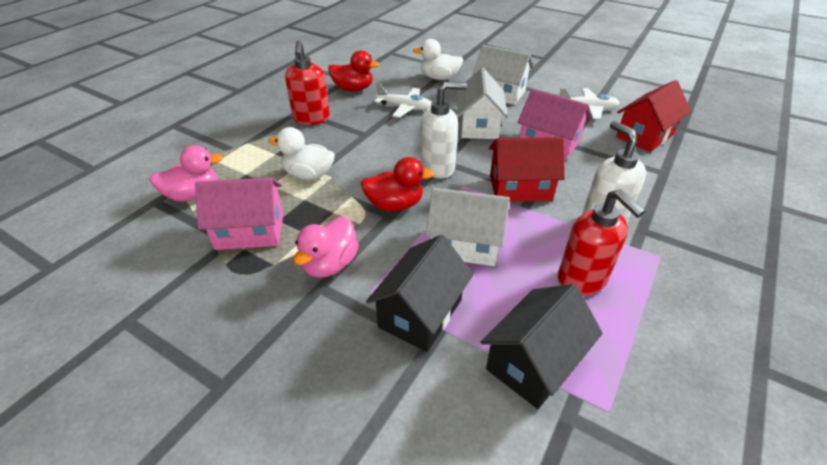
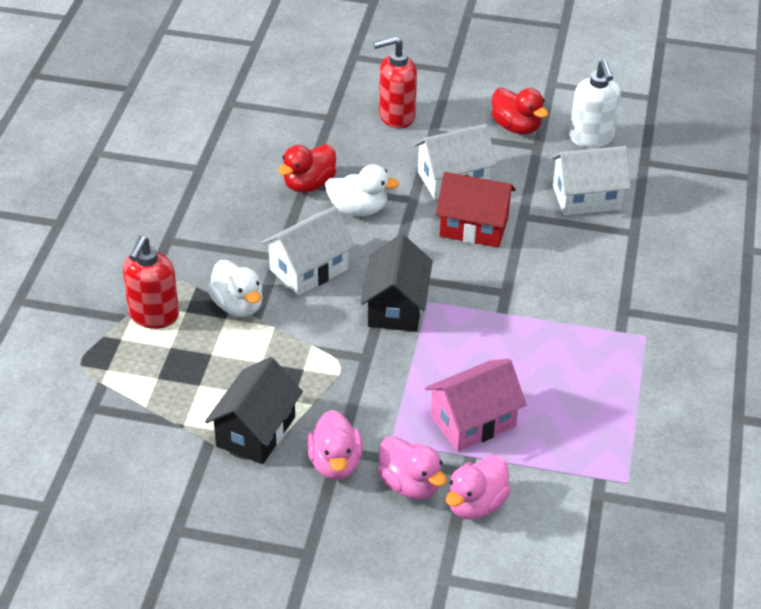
pink duck: [149,145,223,201] [293,216,359,278] = 2 -> [307,410,363,480] [378,436,447,499] [446,455,511,520] = 3
pink house: [195,177,283,250] [517,89,591,161] = 2 -> [425,359,527,451] = 1
red house: [489,137,565,202] [616,80,691,152] = 2 -> [436,172,516,248] = 1
white plane: [374,83,432,118] [559,88,620,119] = 2 -> none = 0
white soap dispenser: [421,82,467,179] [582,121,646,223] = 2 -> [569,60,621,148] = 1

